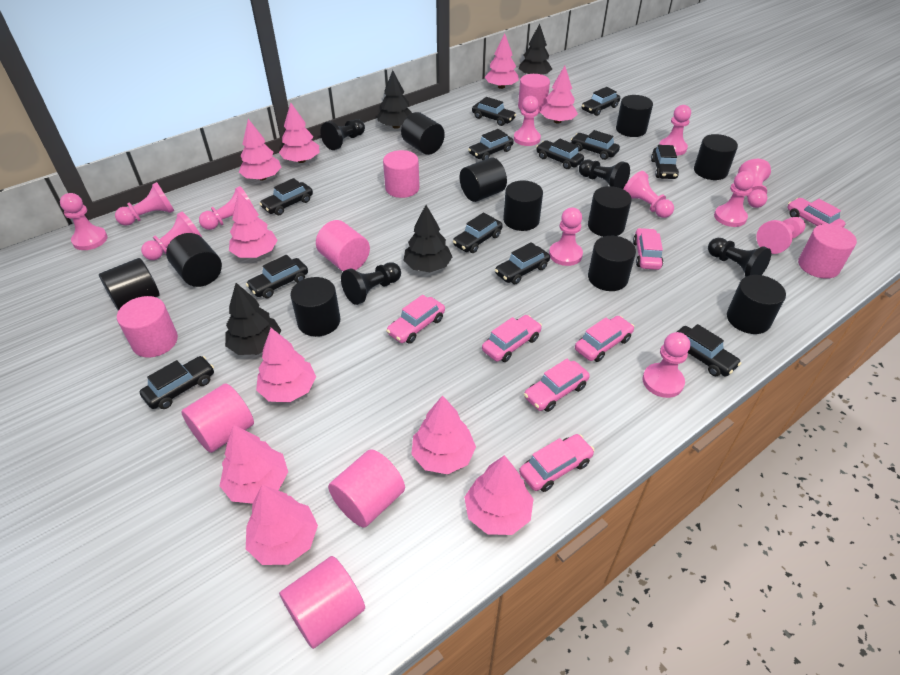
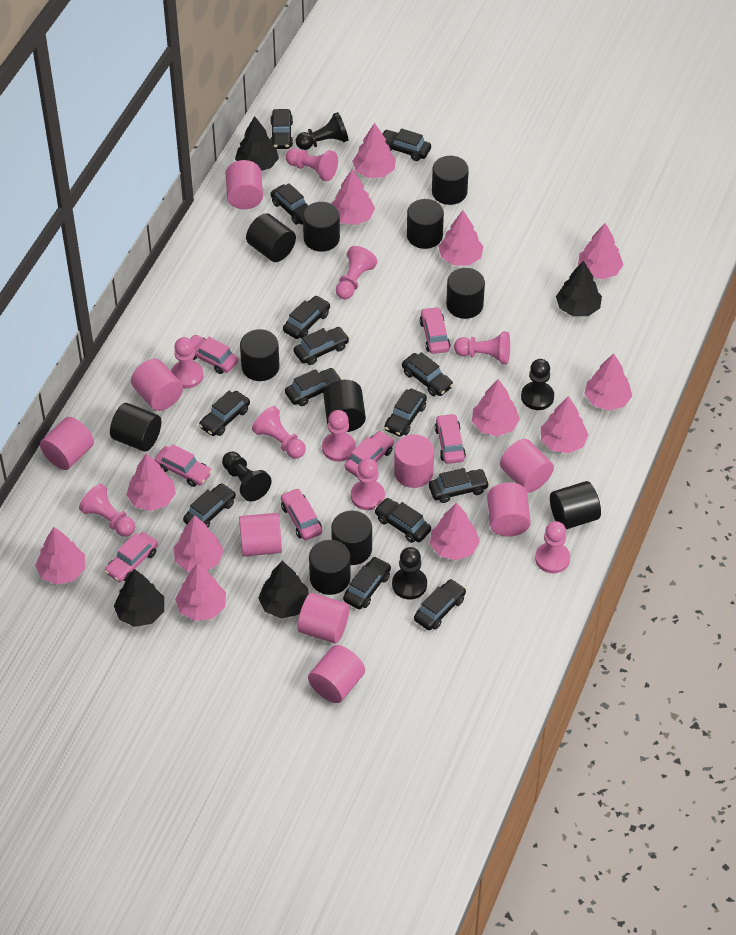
black car: [140,356,214,409] [246,255,308,298] [259,178,313,215] [453,212,503,253] [468,129,514,160] [472,97,516,126] [495,242,550,284] [536,139,584,169] [571,130,620,160] [582,87,620,116] [651,145,679,179] [677,324,741,376] = 12 -> [183,483,236,528] [199,391,250,436] [270,109,293,149] [270,183,308,225] [283,295,330,339] [285,368,342,406] [293,327,349,365] [343,556,391,609] [374,498,431,543] [383,128,431,161] [384,389,427,437] [402,352,454,396] [414,579,466,630] [429,468,490,503] = 14
pink cylinder: [117,296,178,358] [181,383,254,453] [279,556,365,649] [316,220,370,271] [328,449,405,528] [383,150,420,198] [518,74,550,113] [798,224,857,279] = 8 -> [40,417,94,470] [131,359,183,411] [225,160,263,209] [239,513,282,556] [298,593,349,644] [308,645,365,703] [394,434,434,488] [487,482,531,537] [500,439,554,493] = 9
pink pawn: [60,193,107,250] [115,182,175,226] [141,211,202,260] [199,186,254,230] [514,96,541,146] [549,208,583,266] [624,171,674,218] [642,332,690,398] [659,105,691,156] [714,171,755,227] [738,159,771,208] [757,217,805,254] = 12 -> [79,484,135,537] [171,337,204,389] [252,406,306,459] [286,148,338,181] [322,410,356,462] [336,246,377,299] [351,458,385,510] [454,332,510,364] [535,521,570,573] = 9
pink tree: [220,424,288,504] [229,191,278,258] [239,119,282,180] [246,485,318,565] [256,328,316,402] [279,102,320,163] [411,395,476,474] [464,455,533,535] [485,33,519,89] [540,66,578,124] = 10 -> [35,527,85,585] [127,453,176,511] [174,515,224,572] [175,563,226,621] [331,169,375,225] [352,123,396,178] [430,502,480,561] [438,210,484,266] [472,379,520,436] [541,396,588,454] [578,223,623,279] [584,353,632,411] = 12

